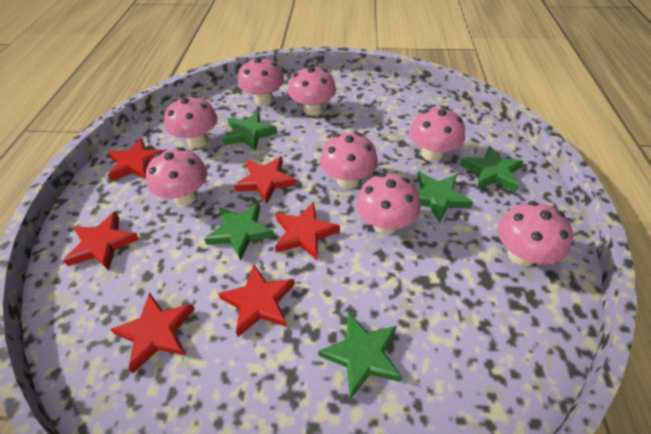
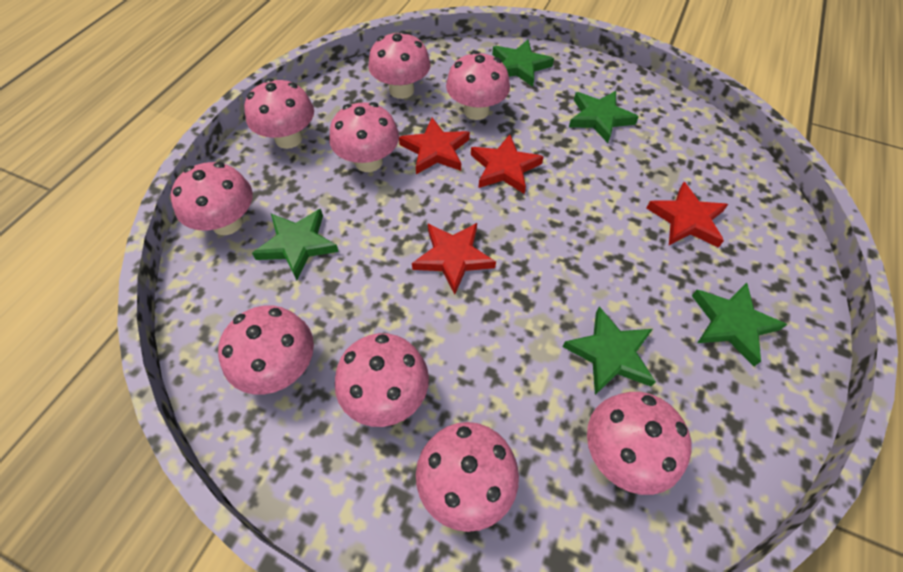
pink mushroom: [146,147,208,206] [164,95,218,148] [238,56,284,106] [288,66,336,116] [320,132,378,189] [356,173,420,234] [410,107,465,162] [498,201,573,266] = 8 -> [171,162,253,235] [218,305,314,395] [244,78,314,149] [329,102,399,172] [335,333,429,427] [368,31,431,99] [416,422,519,532] [446,51,510,120] [587,392,692,495] = 9
red star: [63,212,139,271] [108,138,165,181] [110,292,195,373] [218,264,295,337] [234,156,296,204] [275,202,340,261] = 6 -> [399,118,470,174] [412,223,496,294] [471,134,544,194] [646,182,728,248] = 4

